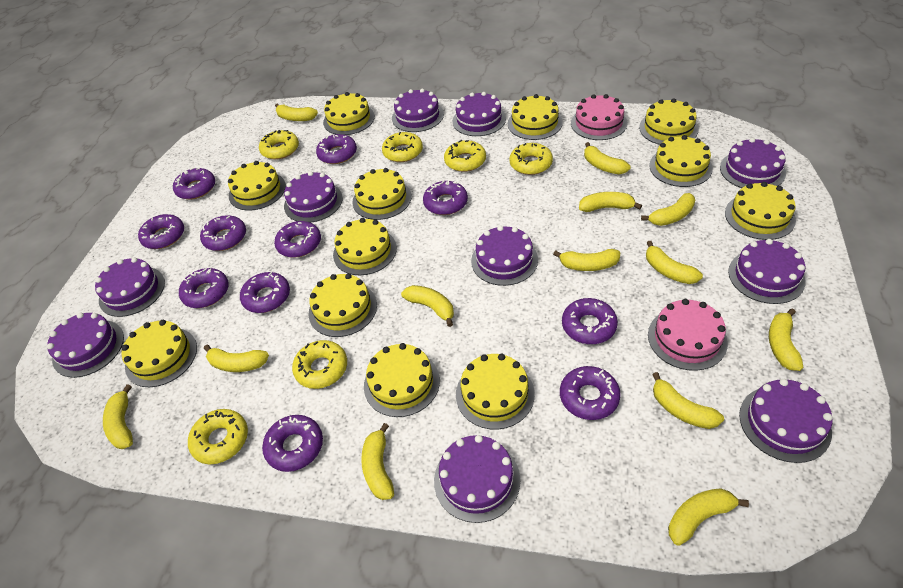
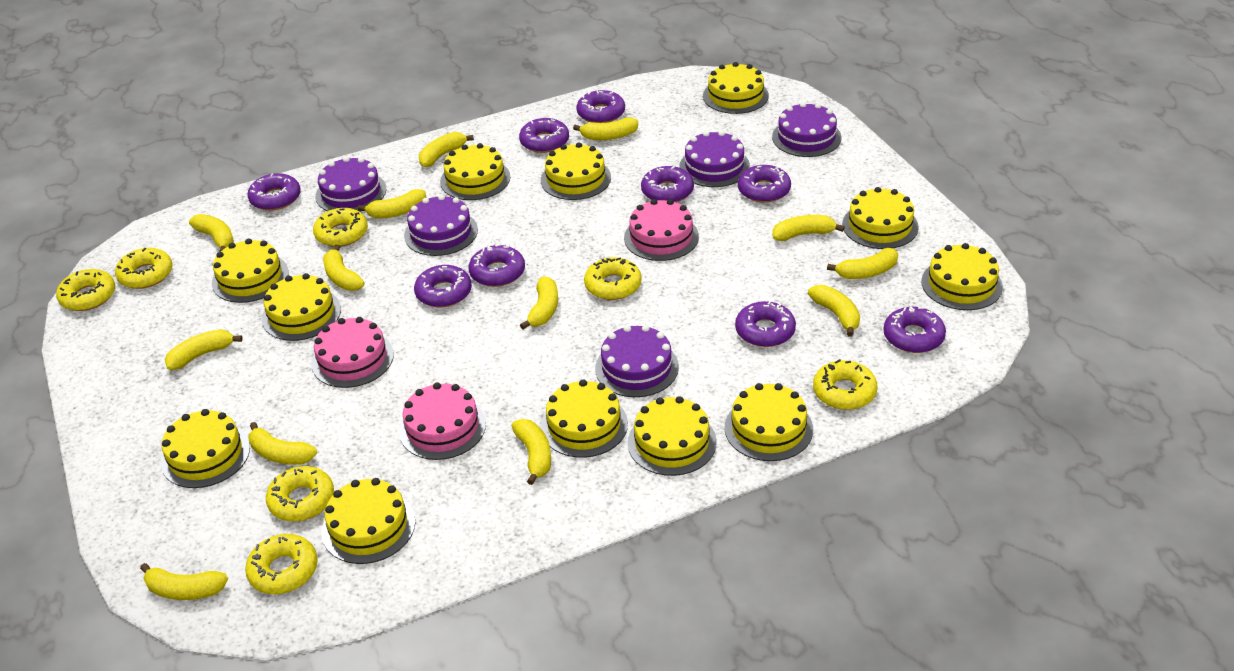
pink cake: [571,94,627,140] [648,299,728,371] = 2 -> [311,317,394,388] [399,382,486,460] [624,199,699,261] = 3
purple cake: [47,313,124,378] [95,257,165,317] [284,171,343,223] [392,89,444,132] [434,435,520,523] [452,92,506,136] [471,226,538,286] [720,138,786,188] [728,239,806,304] [739,379,833,463] = 10 -> [316,157,386,212] [404,195,478,256] [595,325,679,397] [679,131,750,187] [772,102,841,157] = 5
purple donut: [138,214,184,249] [173,167,215,200] [179,268,229,308] [200,215,246,251] [240,272,290,313] [262,415,323,472] [274,221,321,258] [316,134,357,164] [423,181,468,215] [560,366,621,420] [562,298,618,344] = 11 -> [247,173,301,211] [414,265,472,307] [469,244,525,287] [519,118,569,153] [576,90,625,123] [641,166,694,202] [735,301,796,347] [738,165,791,203] [883,307,946,353] = 9
yellow donut: [188,409,248,464] [259,130,299,159] [292,340,347,389] [382,132,423,162] [444,140,486,172] [509,143,553,175] = 6 -> [56,269,115,311] [115,248,173,289] [245,534,318,594] [266,466,334,522] [313,208,368,247] [584,257,642,300] [813,359,877,410] = 7

